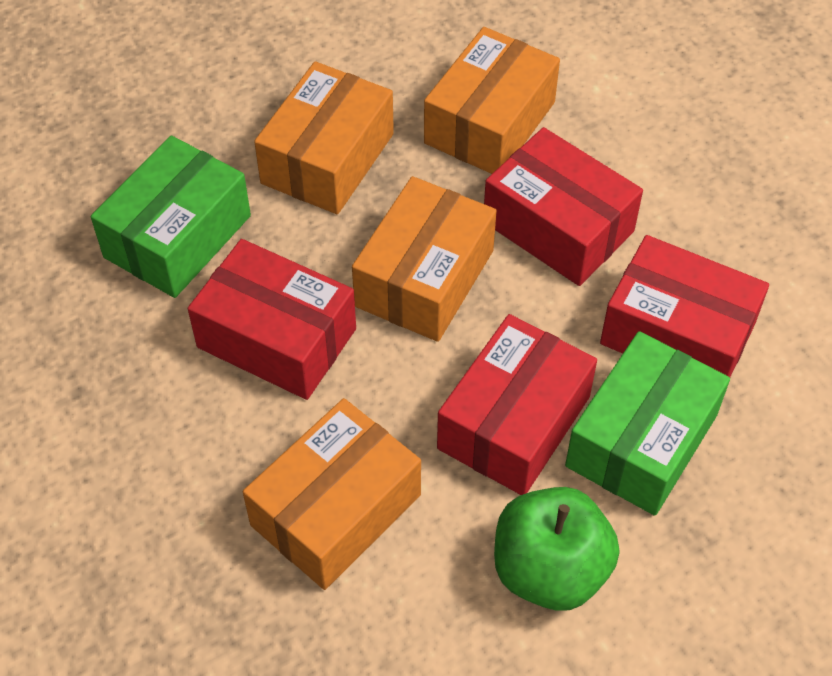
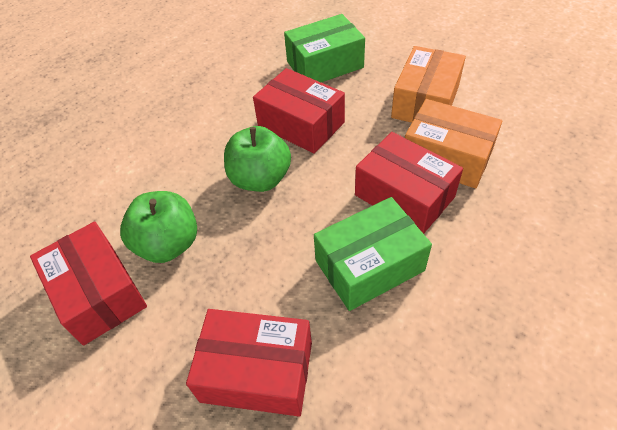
green apple: [494,487,620,611] = 1 -> [120,191,197,263] [224,126,291,192] = 2
orange box: [243,398,421,590] [254,62,394,214] [352,176,497,342] [424,27,560,174] = 4 -> [391,46,466,123] [405,99,502,188] = 2

